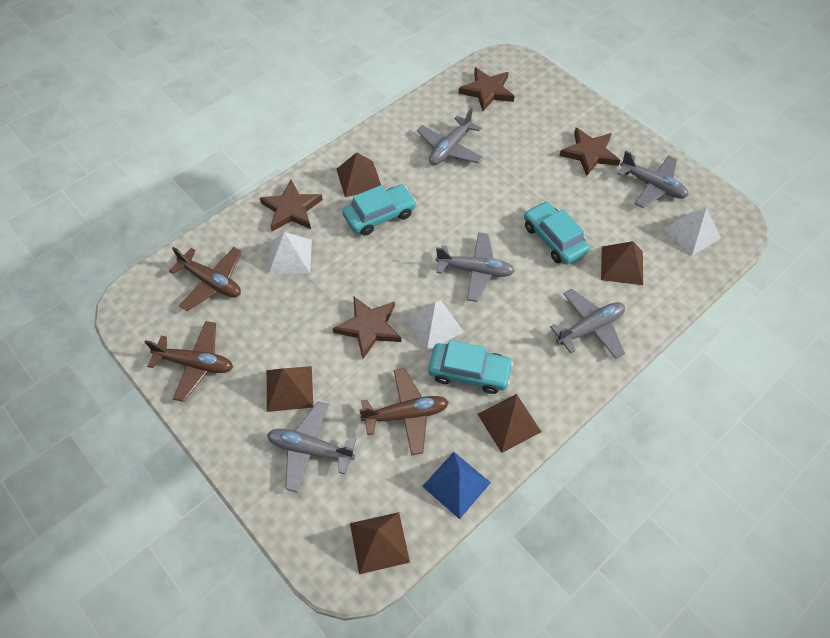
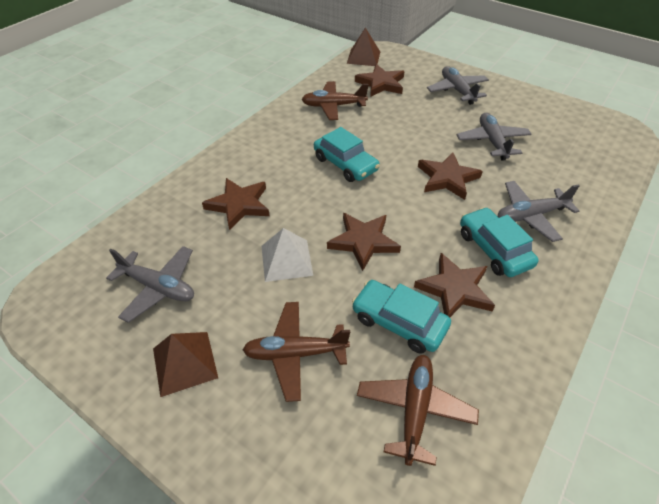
blue pyramid: [422,452,491,519] = 1 -> none = 0
brown pyramid: [267,366,313,412] [336,152,381,197] [350,512,410,574] [478,394,542,453] [601,241,643,285] = 5 -> [153,332,218,397] [347,27,380,66] = 2
brown star: [260,180,323,231] [333,296,401,359] [459,67,515,111] [559,128,620,176] = 4 -> [202,178,270,231] [327,213,401,271] [355,64,405,96] [414,253,495,317] [418,152,483,200] = 5
grey plane: [267,402,357,493] [417,108,483,165] [435,232,515,302] [550,289,625,359] [617,151,689,208] = 5 -> [106,246,194,323] [427,66,489,105] [457,113,532,161] [498,181,580,242] = 4
white pyramid: [268,232,312,274] [405,300,464,352] [664,208,721,256] = 3 -> [262,228,313,282] = 1

